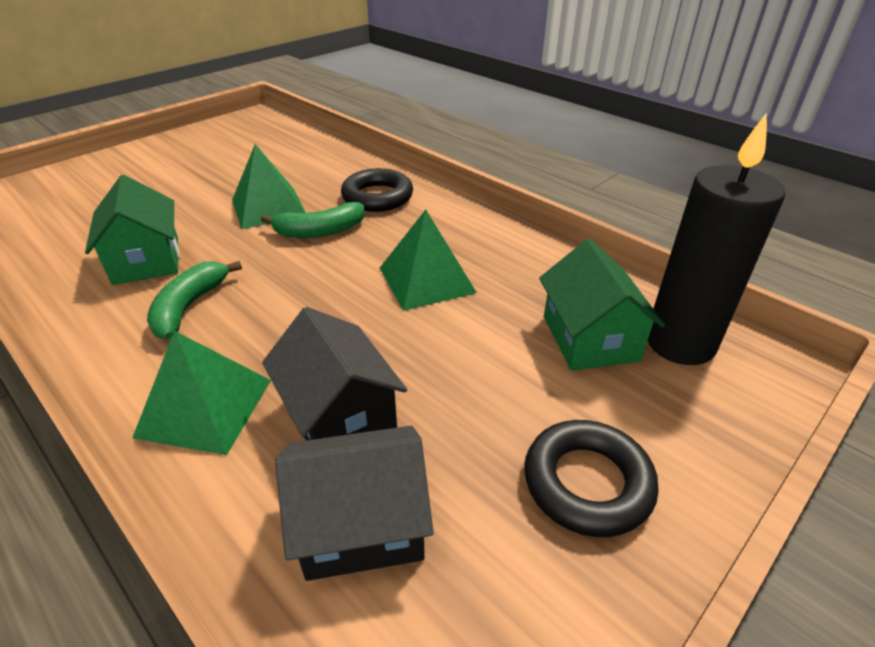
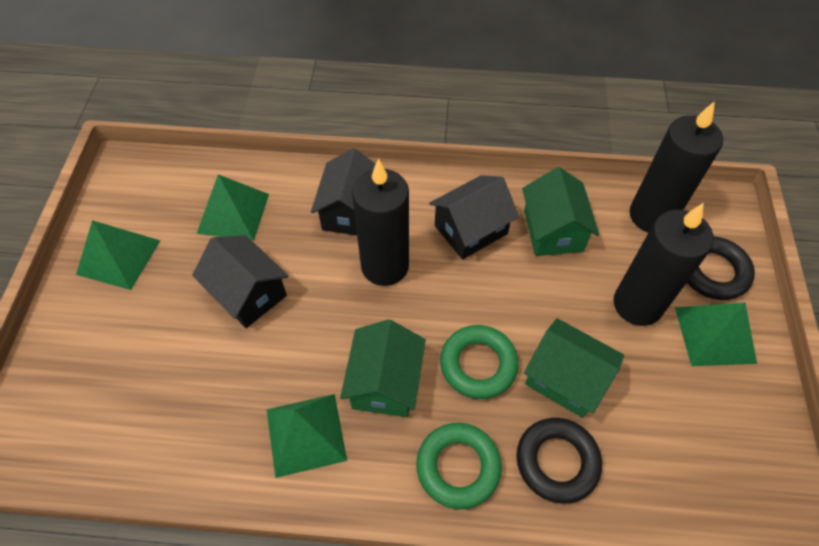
black candle: [648,113,785,365] = 1 -> [352,158,409,286] [614,203,714,326] [630,101,723,232] = 3
black house: [262,307,407,440] [275,426,434,581] = 2 -> [192,235,289,328] [311,148,376,235] [429,175,519,259] = 3
green banana: [147,261,242,339] [261,202,365,238] = 2 -> none = 0
green house: [85,175,180,285] [539,239,665,371] = 2 -> [340,319,426,417] [522,167,599,256] [524,318,624,418] = 3
green pyramid: [132,331,271,455] [232,144,306,229] [380,210,477,311] = 3 -> [76,220,161,290] [197,174,269,241] [267,394,347,478] [675,303,757,366] = 4
green ring: none = 0 -> [416,423,502,509] [440,325,519,399] = 2

